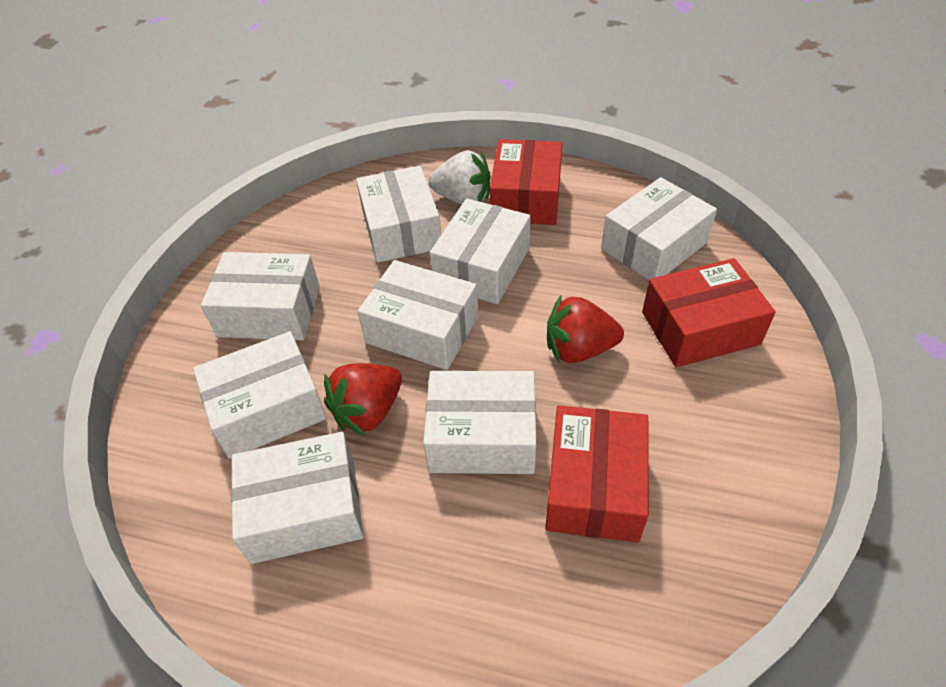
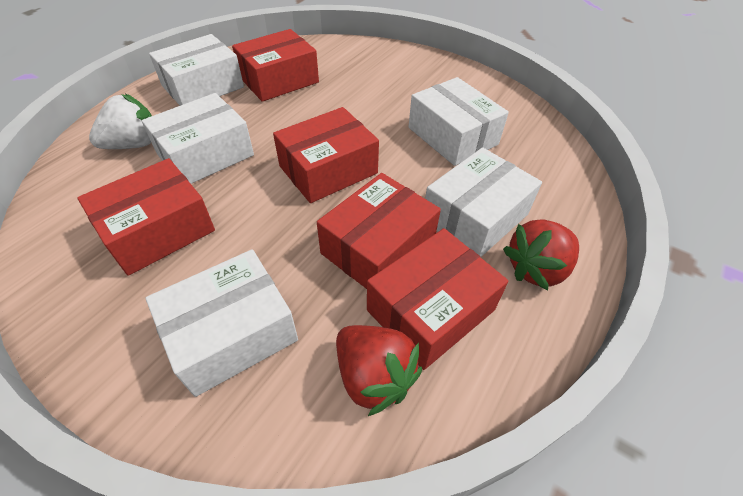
red box: [490,139,562,225] [545,405,649,543] [642,258,776,367] = 3 -> [77,158,215,276] [232,29,319,102] [273,107,379,203] [317,173,441,289] [367,228,508,370] = 5
white box: [193,331,326,459] [201,252,320,340] [231,432,364,564] [356,166,441,263] [358,260,478,370] [423,371,536,474] [430,198,531,304] [601,177,717,280] = 8 -> [142,93,254,184] [146,249,298,397] [149,34,244,106] [409,77,509,166] [425,147,542,257] = 5

